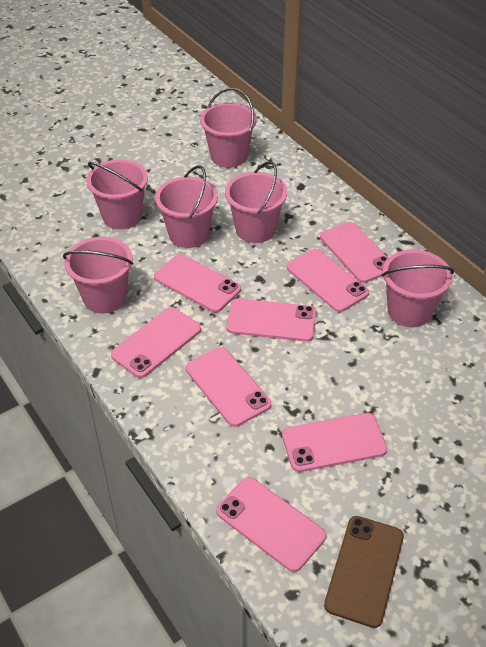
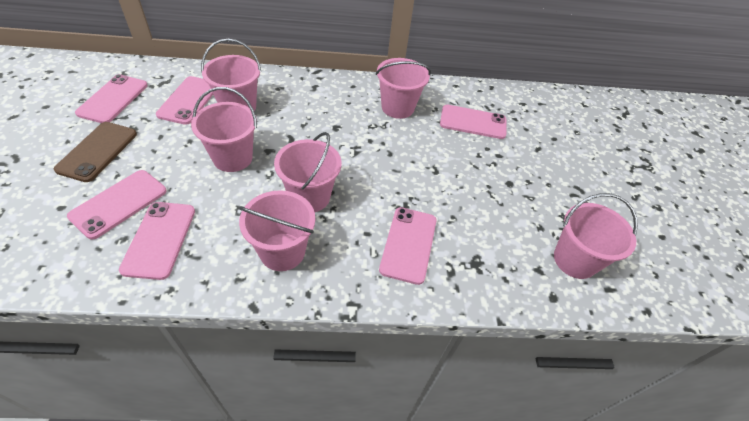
pink phone: [111,307,201,378] [154,254,241,312] [186,347,271,427] [216,477,326,572] [226,298,316,342] [282,413,387,472] [287,249,369,312] [320,222,388,283] = 8 -> [67,170,167,240] [75,74,148,123] [119,202,195,280] [156,76,213,125] [379,207,437,285] [440,105,507,139] = 6

